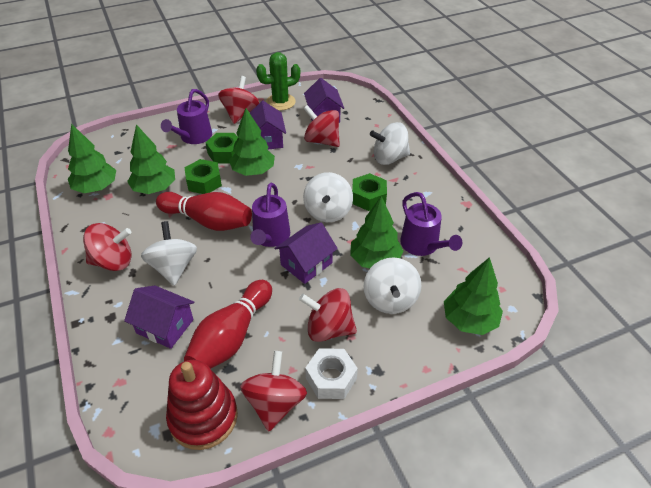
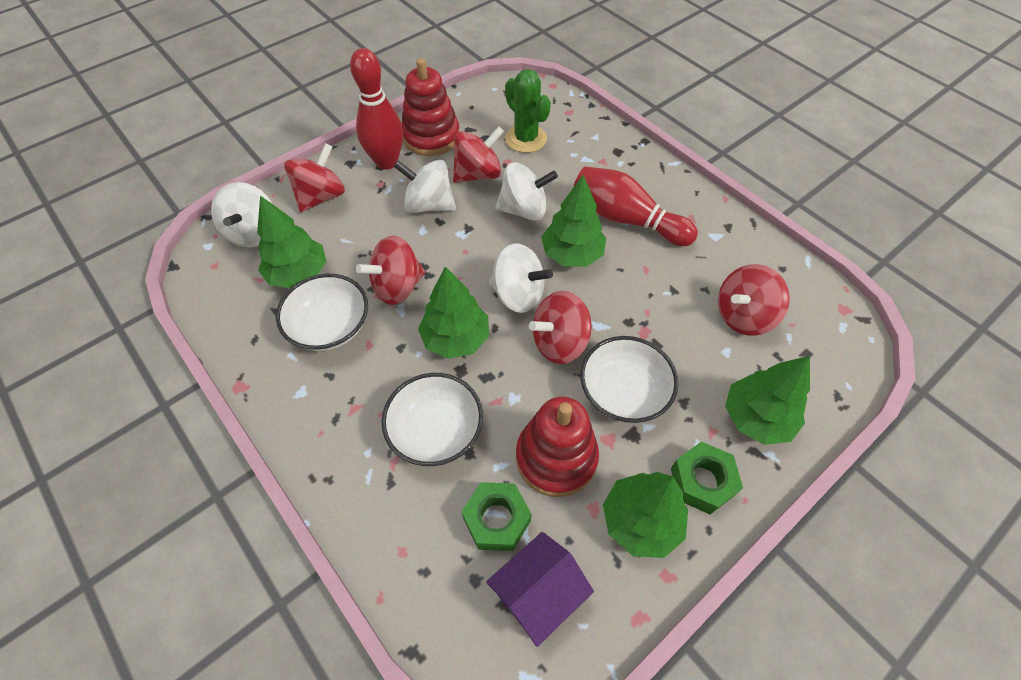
green nut: [184,159,222,194] [205,133,238,164] [352,173,387,211] = 3 -> [462,482,532,551] [671,442,743,515] = 2
purple house: [124,286,194,349] [250,101,286,150] [274,222,338,284] [304,78,344,123] = 4 -> [486,532,594,647] = 1
purple watering can: [161,89,212,144] [250,183,290,247] [400,192,462,256] = 3 -> none = 0
red stacking toy: [166,360,238,450] = 1 -> [402,58,459,156] [516,397,599,497] = 2
white bowl: none = 0 -> [276,274,368,351] [381,373,483,466] [580,336,679,423] = 3
white nut: [305,348,358,399] = 1 -> none = 0

